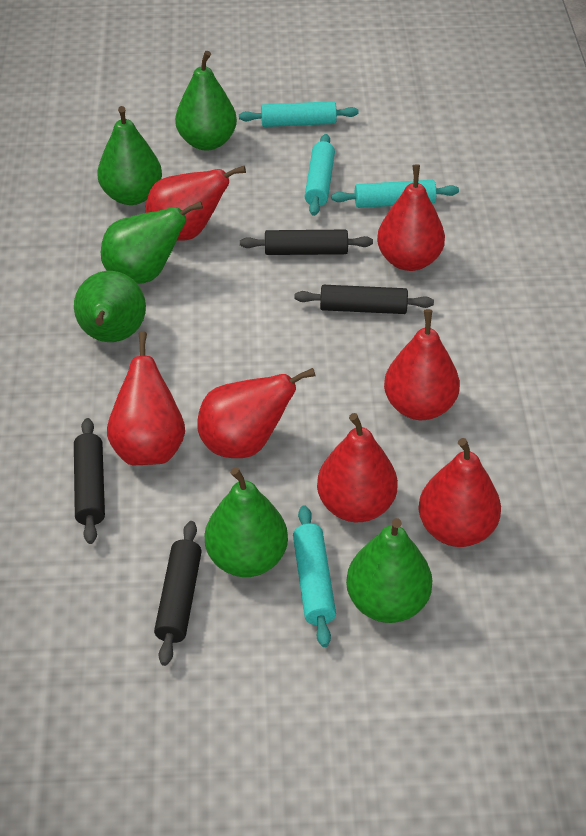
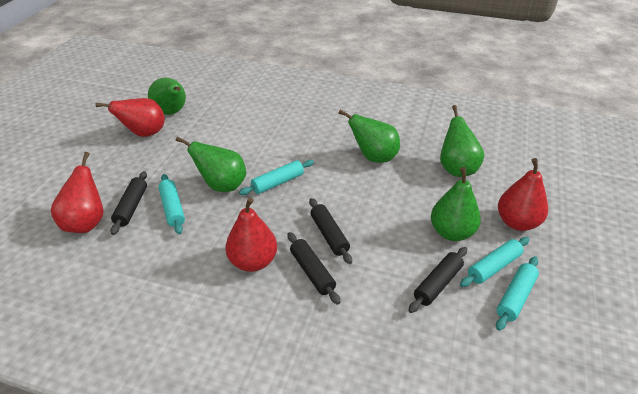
green pear: [74,271,146,342] [97,106,162,205] [101,201,203,284] [175,51,237,150] [205,467,288,577] [346,518,432,623] = 6 -> [148,78,186,115] [176,136,246,192] [338,110,400,163] [431,167,481,241] [440,105,484,177] = 5
red pear: [107,331,185,465] [145,166,246,241] [197,368,315,458] [317,413,398,522] [377,164,445,271] [384,309,460,420] [418,438,501,547] = 7 -> [51,152,104,233] [96,98,165,137] [226,197,277,272] [498,158,548,231] = 4

